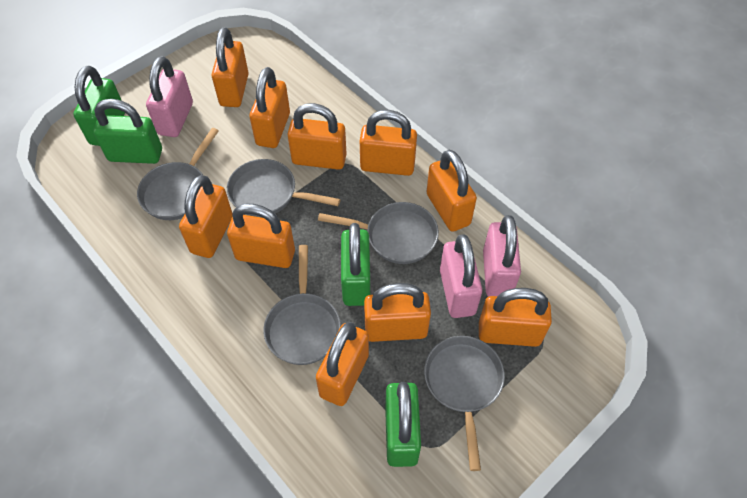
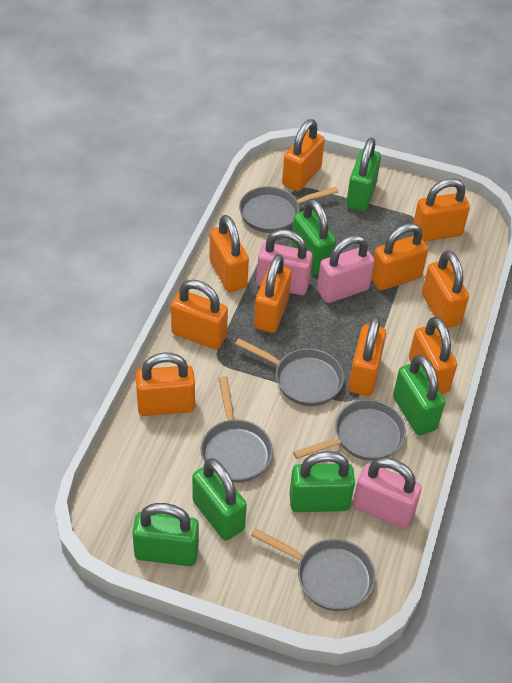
green padlock: [73,66,125,146] [93,99,162,164] [341,223,370,306] [385,382,421,467] = 4 -> [132,503,199,566] [192,458,247,540] [289,451,355,512] [291,199,336,275] [346,138,381,212] [393,354,445,435] = 6

